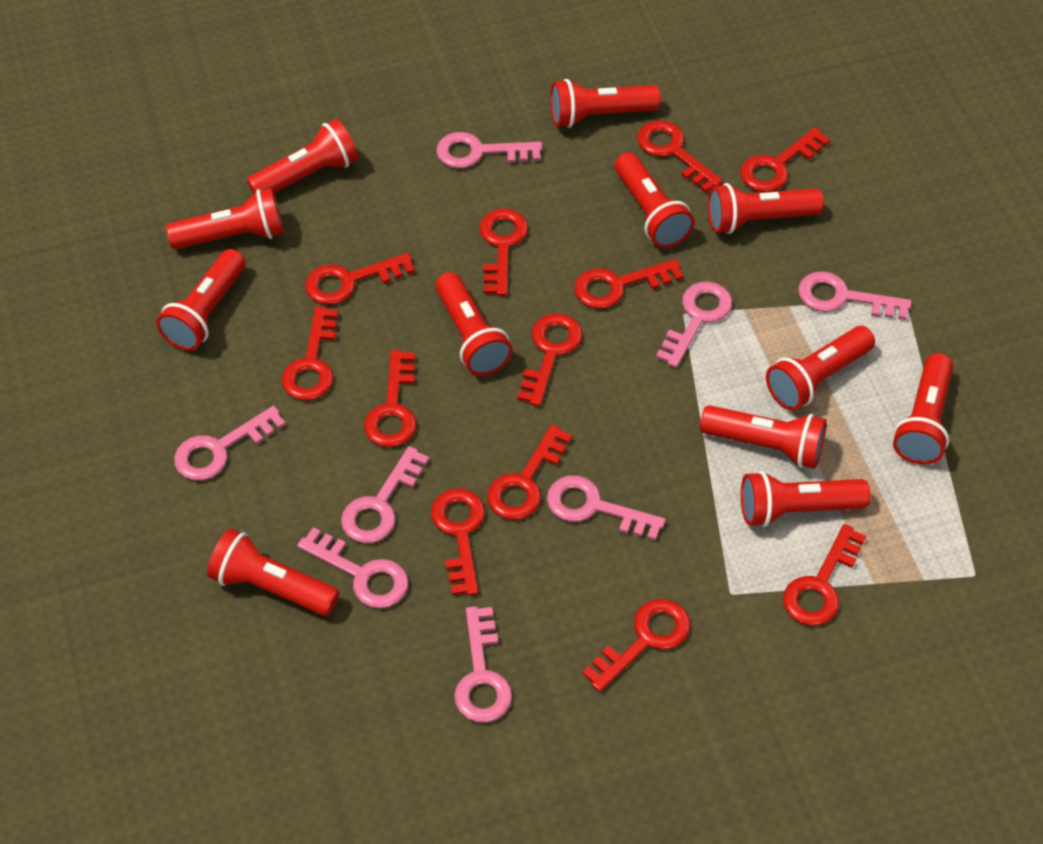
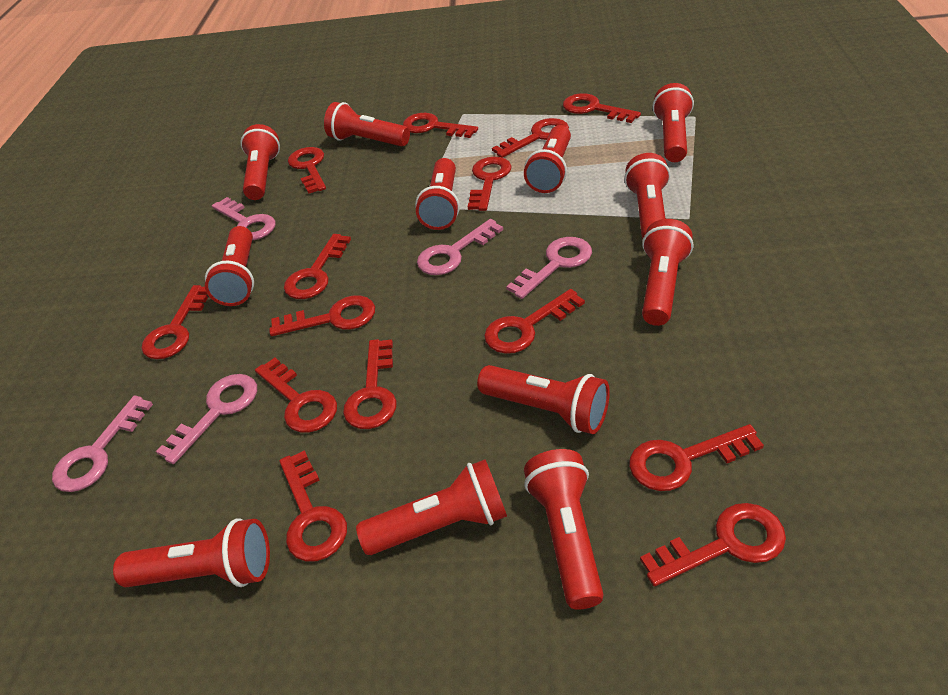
pink key: [174,406,286,481] [297,527,409,609] [341,446,429,543] [436,132,543,169] [454,606,512,723] [547,475,666,541] [656,282,732,368] [798,271,911,320] = 8 -> [52,396,153,492] [156,374,257,464] [212,197,276,240] [417,219,503,275] [506,237,592,299] = 5
red key: [281,306,338,401] [305,253,415,305] [364,350,417,447] [431,489,485,595] [479,208,528,296] [487,424,572,520] [517,313,583,406] [574,259,684,309] [582,599,690,692] [637,120,723,193] [740,127,830,192] [783,524,866,626] = 12 -> [142,285,208,359] [255,358,337,433] [269,295,375,336] [279,450,347,562] [284,234,351,299] [288,147,326,194] [343,339,397,429] [403,113,478,138] [468,157,512,211] [484,289,585,354] [492,118,569,158] [563,93,641,123] [629,424,764,491] [640,503,786,587] = 14

